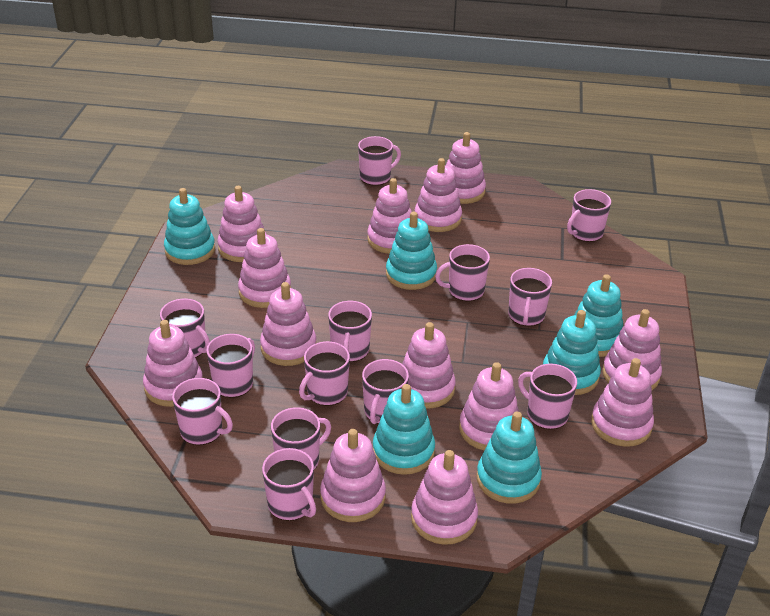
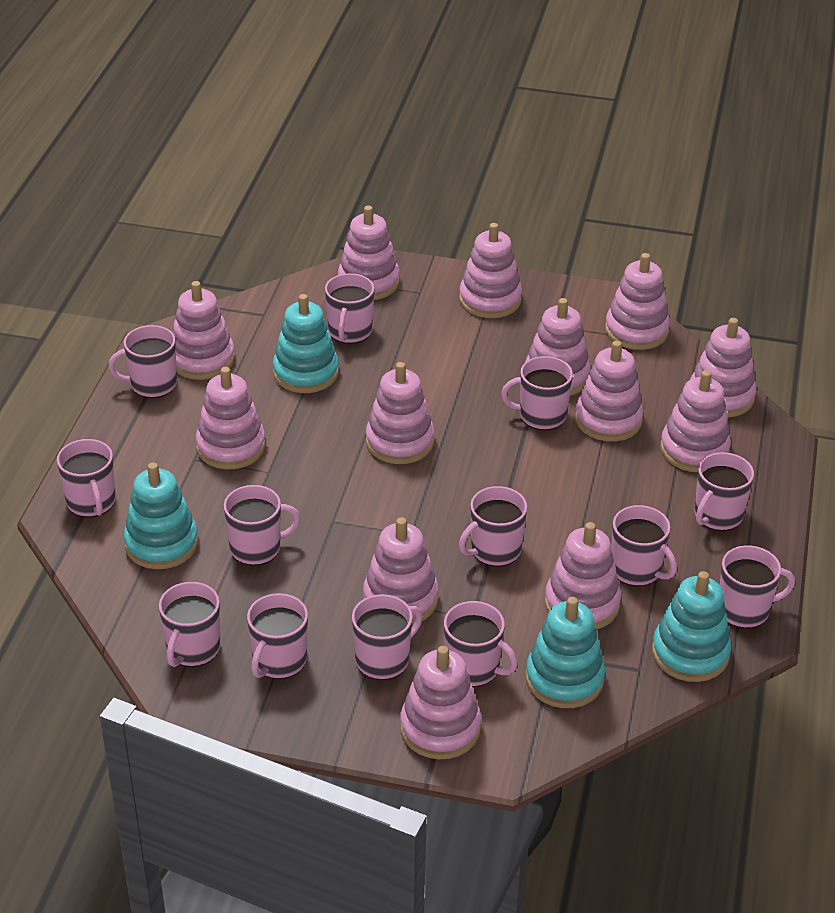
turquoise stacking toy: [164,188,215,265] [373,384,435,475] [386,212,437,290] [476,412,542,504] [543,310,601,395] [574,274,623,357] = 6 -> [124,462,198,569] [273,294,339,393] [525,597,605,708] [652,571,732,682] = 4

